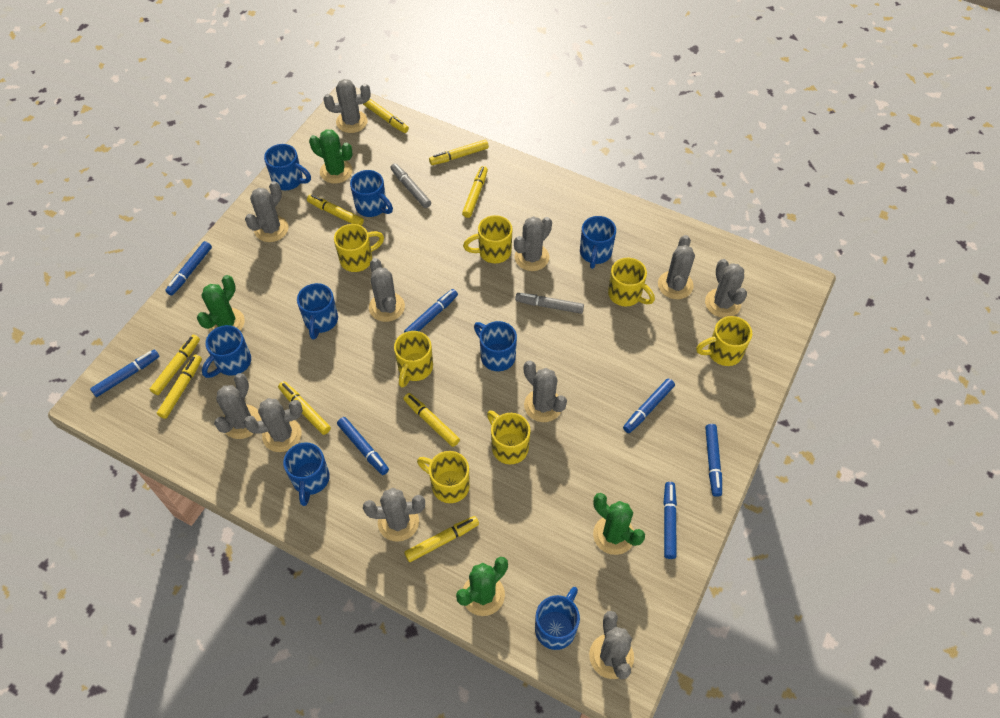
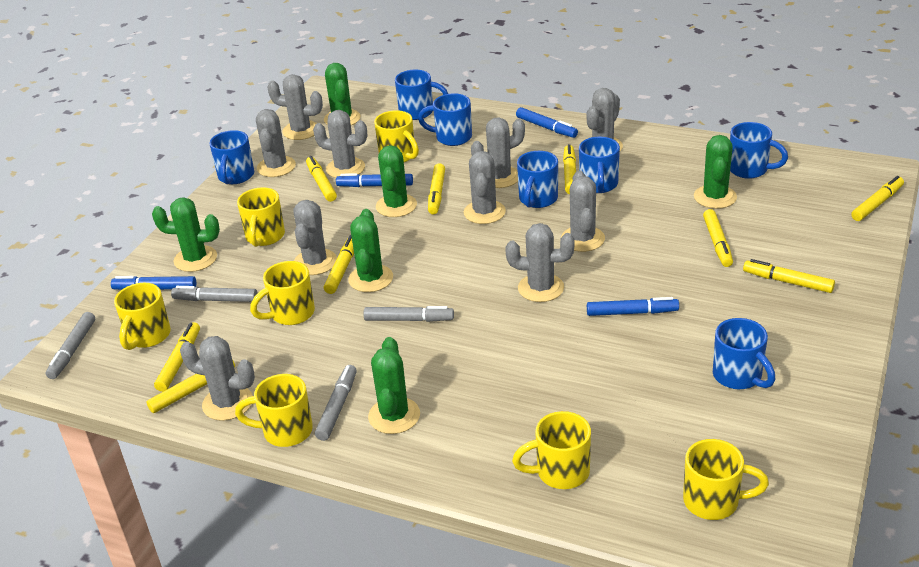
blue marker: [90,349,160,397] [165,241,212,296] [337,417,389,475] [404,289,458,333] [623,378,675,433] [663,482,677,559] [705,424,722,497] = 7 -> [111,276,196,290] [336,173,413,187] [516,107,578,138] [587,297,679,316] = 4
blue mug: [202,325,251,378] [264,144,311,190] [283,442,330,506] [297,283,338,340] [350,170,393,217] [474,321,517,371] [535,587,580,650] [580,216,616,269] = 8 -> [210,130,254,184] [395,70,448,120] [418,93,472,146] [517,151,558,208] [579,137,620,193] [713,318,775,389] [730,122,788,179] = 7
green cactus: [197,275,245,332] [309,129,353,184] [456,557,508,616] [593,493,645,555] = 4 -> [152,197,220,272] [324,63,361,125] [348,209,393,292] [368,337,420,434] [376,145,417,217] [694,135,737,209] = 6
grey cactus: [214,373,261,439] [243,398,303,452] [245,181,288,242] [323,79,371,133] [363,488,425,542] [369,258,405,322] [514,217,552,271] [524,361,567,422] [589,611,634,679] [658,235,695,299] [705,259,747,318] = 11 -> [180,336,255,421] [256,109,296,177] [267,74,323,140] [293,200,337,275] [313,110,367,178] [464,151,506,224] [471,117,525,188] [505,223,575,302] [561,170,605,252] [587,88,623,151] = 10
grey marker: [390,163,431,208] [515,293,584,314] = 2 -> [46,312,95,379] [171,286,257,302] [315,365,357,441] [363,306,454,322] = 4

